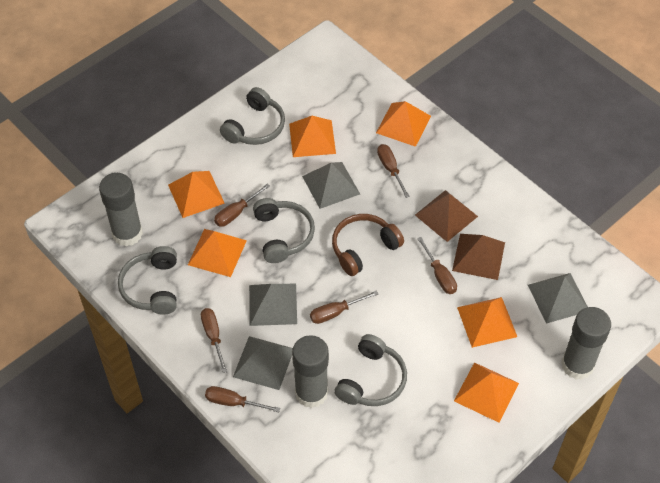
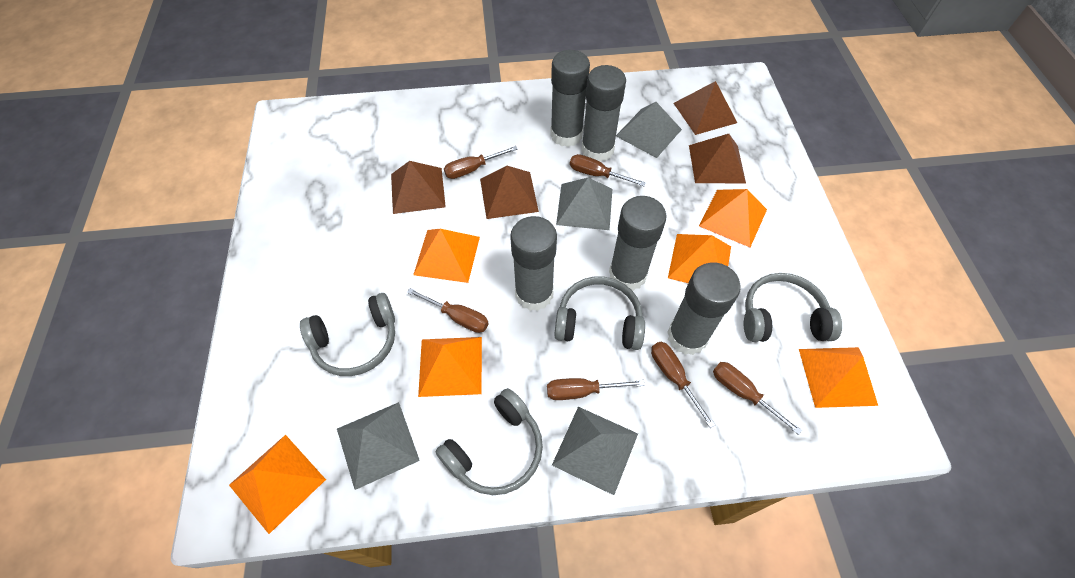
brown headphones: [332,214,404,276] = 1 -> none = 0
brown pyramid: [415,190,478,242] [452,234,505,280] = 2 -> [391,161,446,214] [480,166,539,219] [674,81,737,135] [689,134,746,184] = 4
grey glue stick: [99,173,143,247] [292,335,329,408] [561,307,611,380] = 3 -> [510,216,557,311] [550,50,590,147] [581,65,626,162] [609,196,667,291] [667,262,741,355] = 5

